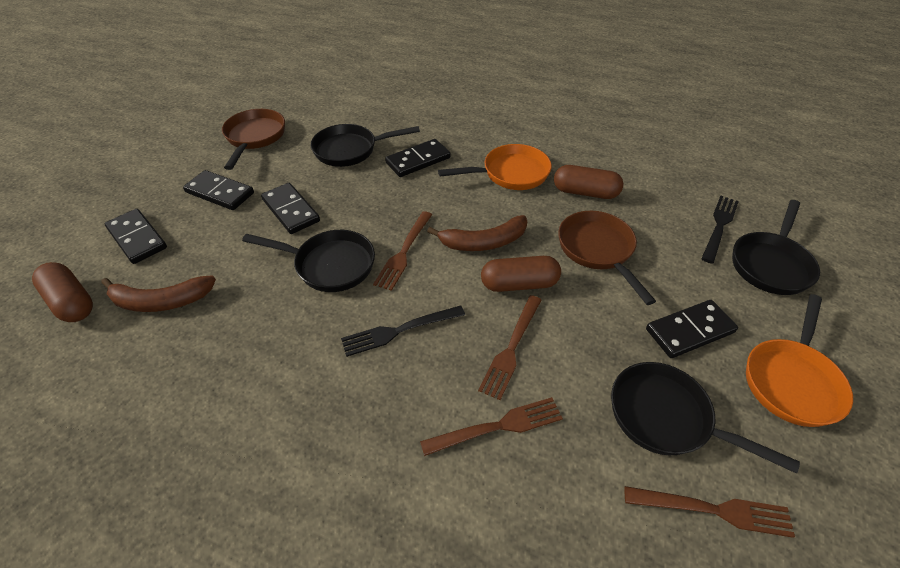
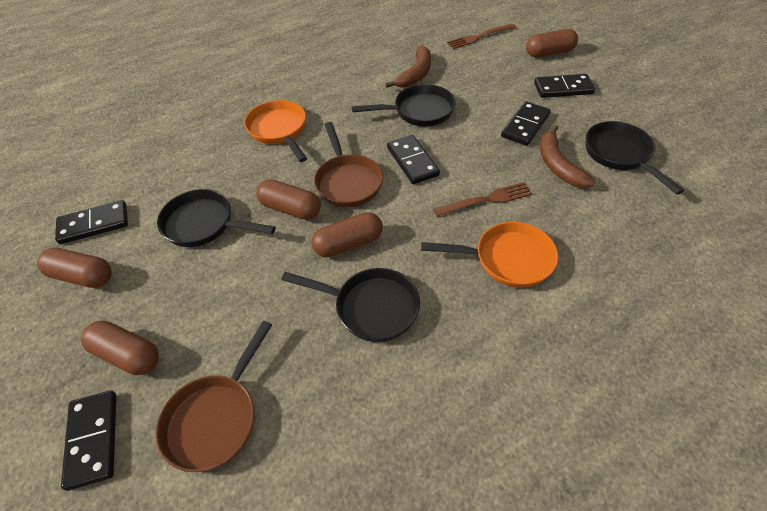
black fork: [341,305,465,357] [701,196,739,263] = 2 -> none = 0
brown capsule: [32,262,93,322] [481,256,561,292] [554,165,623,199] = 3 -> [37,248,112,288] [81,321,159,375] [256,179,321,220] [311,212,383,257] [526,29,578,57] = 5
brown fork: [373,211,432,291] [420,397,563,456] [478,295,541,400] [624,486,795,538] = 4 -> [433,182,532,217] [447,24,516,49] = 2

